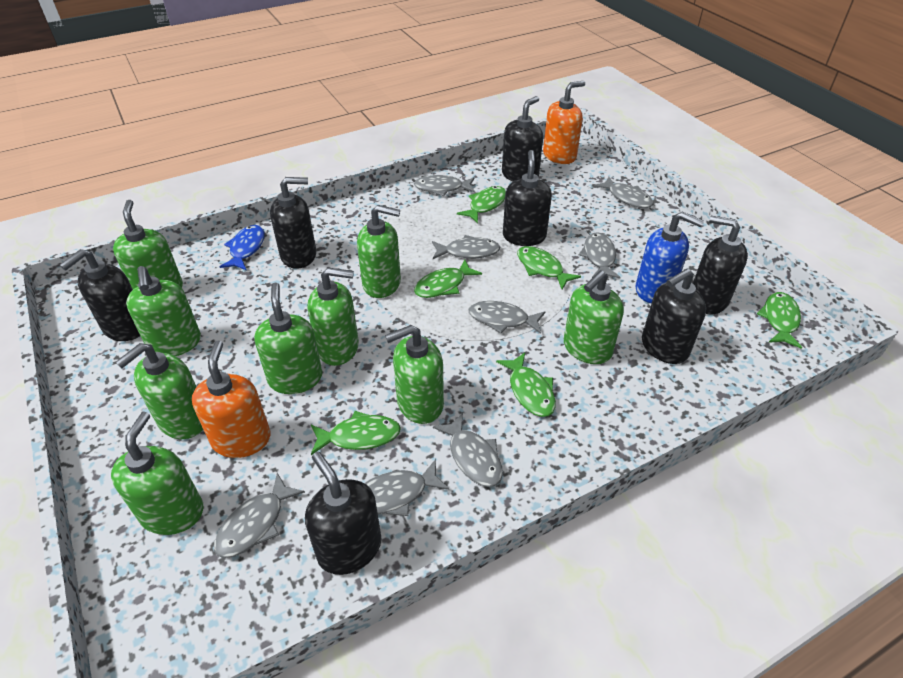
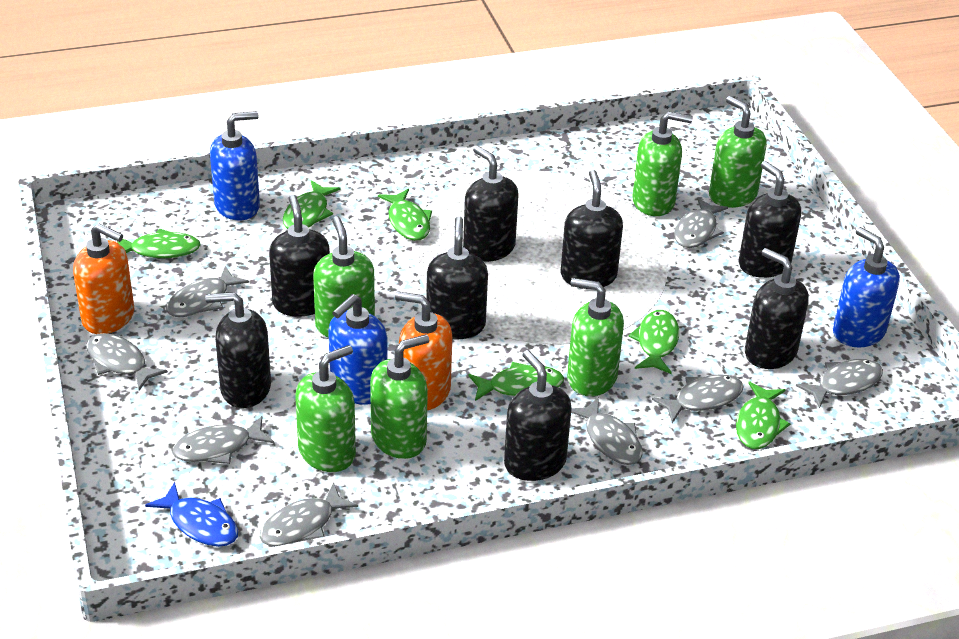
black soap dispenser: [60,249,140,341] [270,177,316,269] [305,452,382,575] [502,96,543,181] [503,150,552,246] [642,268,706,364] [693,216,748,315] = 7 -> [205,292,271,408] [269,195,330,317] [426,216,488,339] [463,146,518,262] [504,350,572,481] [561,170,623,289] [739,161,801,278] [745,248,809,369] = 8
blue soap dispenser: [636,212,704,304] = 1 -> [210,111,260,220] [328,294,388,405] [833,227,900,347] = 3
green soap dispenser: [111,412,204,535] [113,200,183,289] [116,343,203,439] [126,266,201,356] [254,283,322,394] [308,268,359,366] [357,205,401,298] [385,325,444,424] [564,270,624,364] = 9 -> [295,345,356,472] [313,216,375,337] [370,334,429,459] [567,278,624,396] [632,112,693,216] [709,96,767,208] = 6

